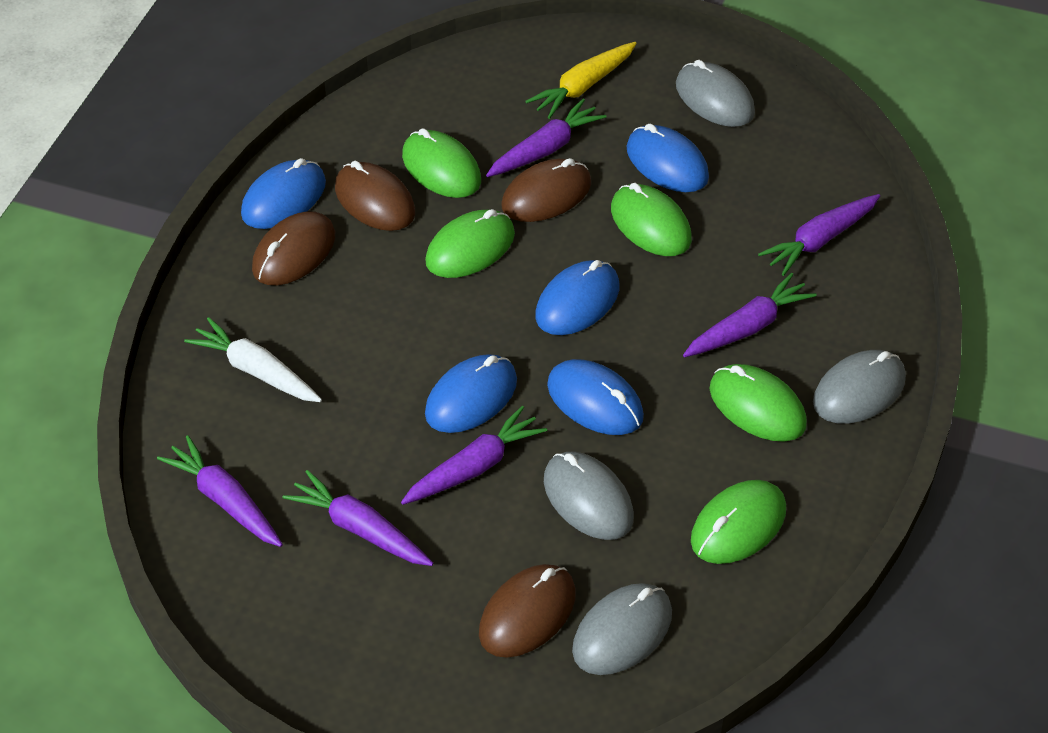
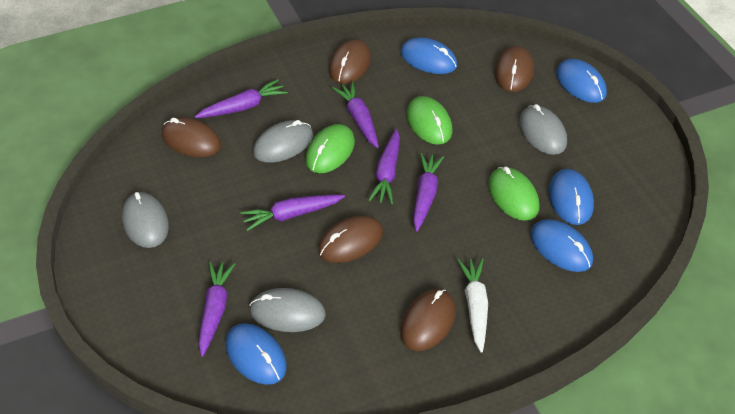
brown mouse: [252,211,335,285] [335,161,415,231] [479,564,576,658] [502,158,591,222] = 4 -> [161,117,221,157] [318,215,383,263] [329,39,371,84] [400,289,456,351] [495,46,534,92] = 5
green mouse: [402,128,481,198] [425,209,515,278] [611,183,692,256] [691,480,786,564] [710,364,807,442] = 5 -> [305,124,355,173] [407,96,452,145] [488,167,540,221] = 3
yellow carrot: [525,42,637,119] = 1 -> none = 0

